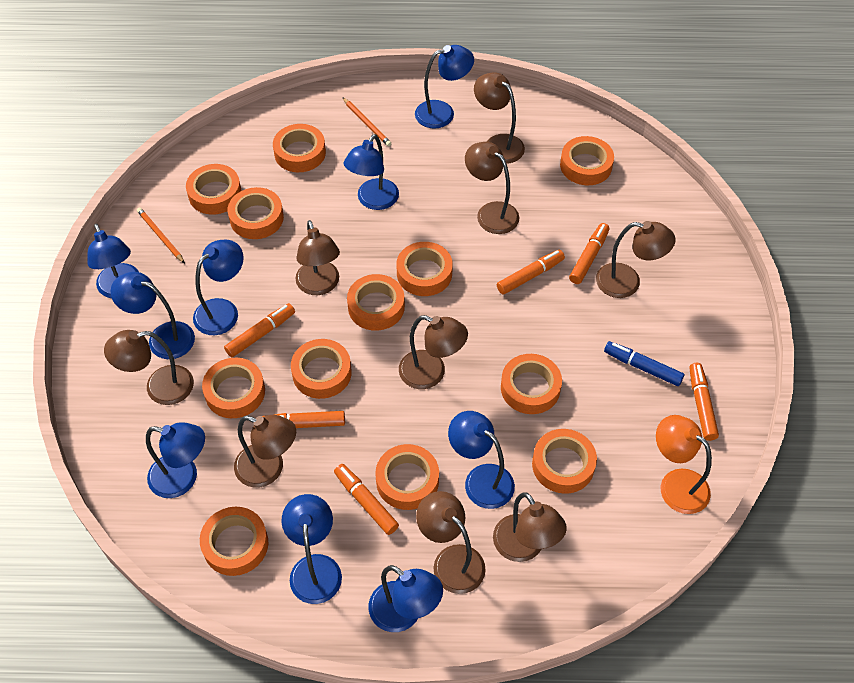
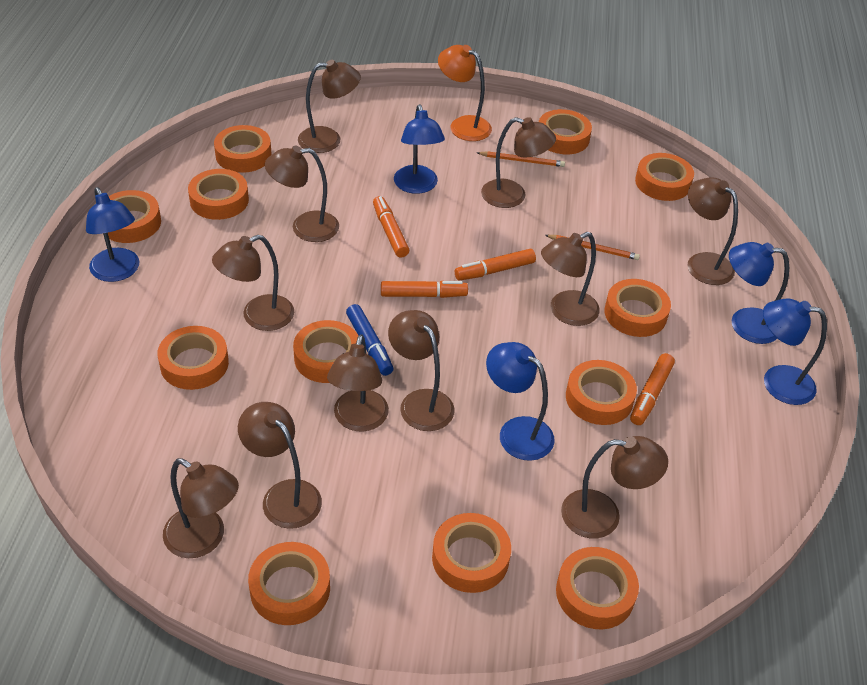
blue lamp: [87,224,139,298] [111,272,195,359] [146,422,205,498] [193,240,244,335] [282,494,342,604] [344,134,399,210] [369,565,443,632] [415,45,474,128] [448,411,515,509] = 9 -> [86,187,139,282] [394,104,445,194] [486,342,555,461] [729,242,789,344] [763,299,827,405] = 5
brown lamp: [104,330,194,405] [234,415,296,488] [295,220,340,295] [399,315,468,389] [416,491,486,594] [465,142,519,234] [474,72,525,164] [493,492,567,562] [596,221,676,298] = 9 -> [163,458,239,558] [212,235,294,331] [238,402,322,529] [265,146,339,242] [298,60,361,153] [327,334,389,432] [388,310,455,431] [481,117,556,208] [541,232,600,326] [561,436,668,538] [687,177,738,285] = 11
orange marker: [224,303,295,357] [263,411,345,428] [334,464,399,535] [497,250,565,295] [569,223,610,284] [689,363,719,441] = 6 -> [373,196,409,258] [381,281,468,298] [455,249,536,281] [630,353,675,425] = 4

